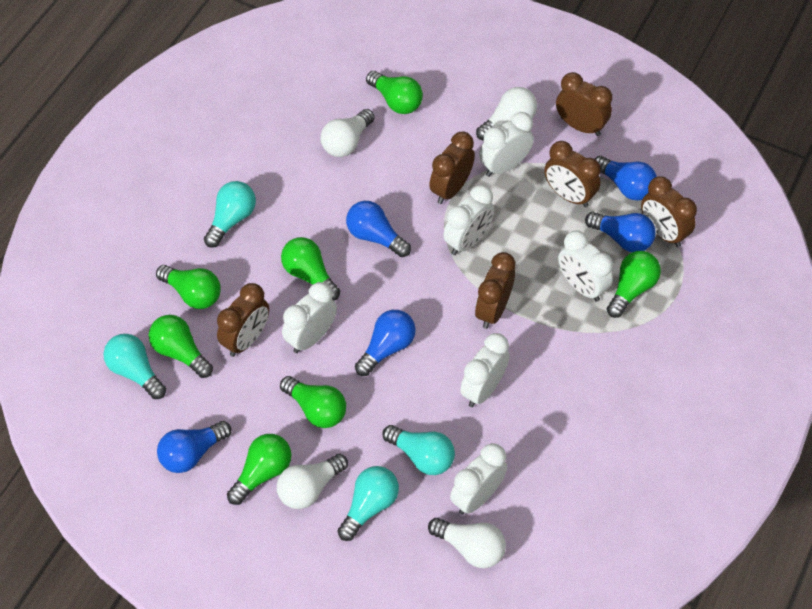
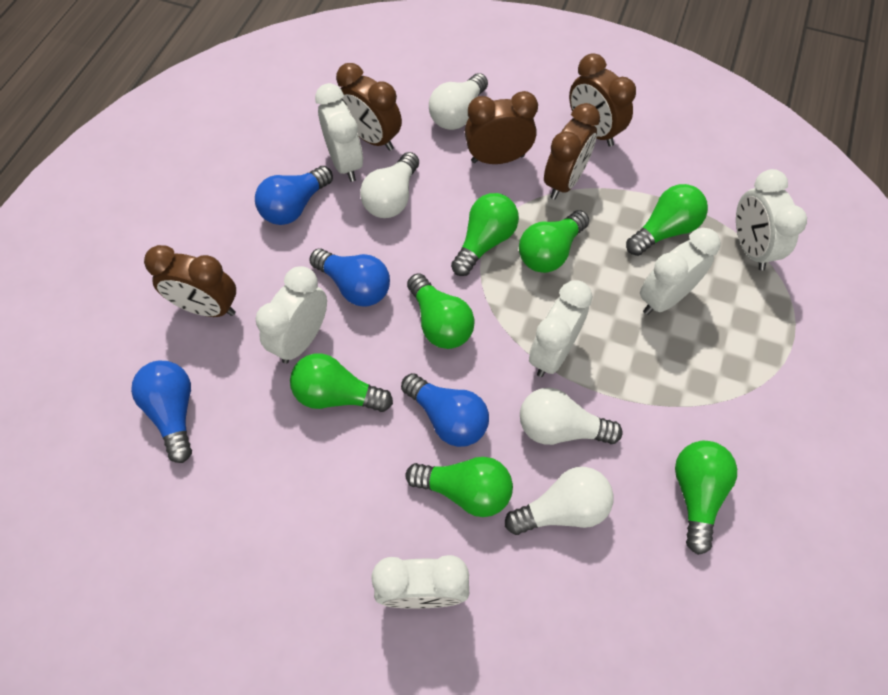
blue light bulb: [157,421,232,473] [346,201,411,257] [355,310,416,376] [585,212,656,252] [595,156,657,201] = 5 -> [131,361,192,463] [255,166,333,225] [309,248,390,307] [401,373,489,447] = 4
brown clock: [217,283,269,357] [429,132,475,204] [475,252,516,329] [544,141,601,207] [556,72,612,136] [641,176,697,247] = 6 -> [144,245,236,317] [336,63,402,151] [465,91,538,164] [544,103,600,199] [569,53,636,147] = 5
turquoise light bulb: [103,334,166,399] [204,181,256,248] [338,466,399,541] [382,425,455,475] = 4 -> none = 0

